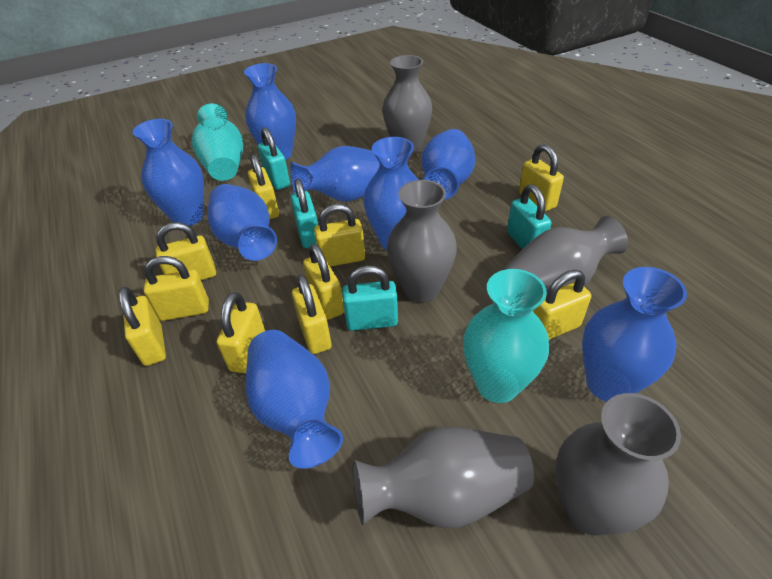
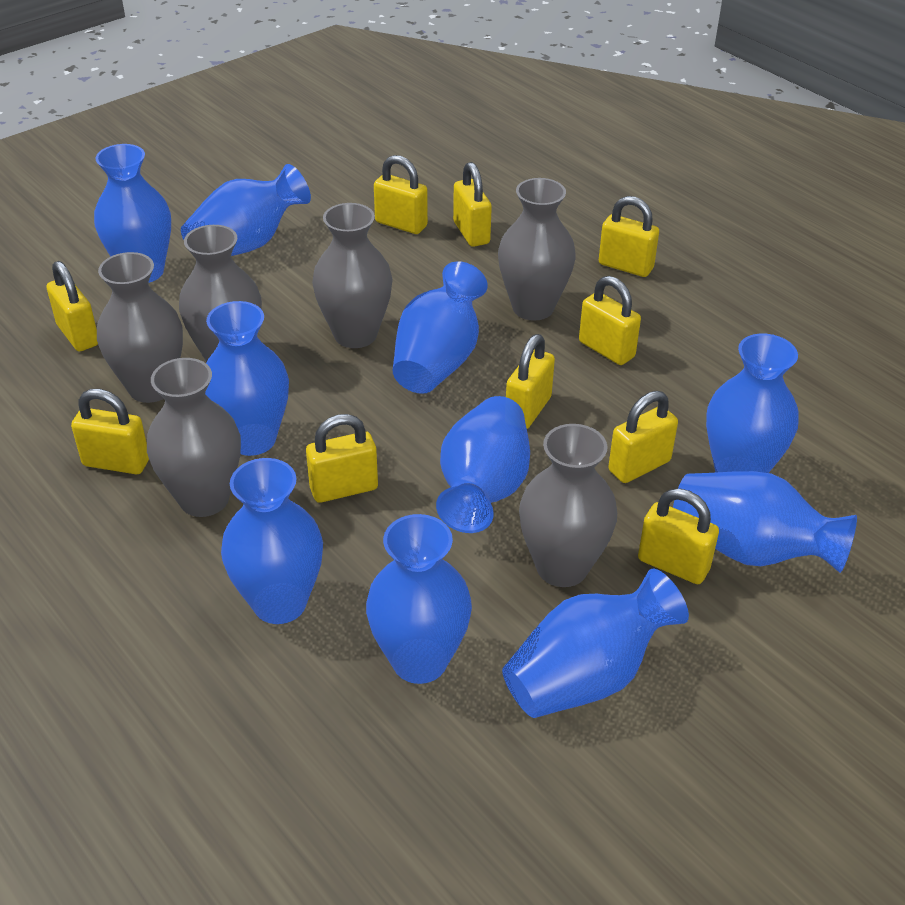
blue vase: [133,119,204,226] [207,184,277,261] [244,63,296,160] [246,330,343,469] [290,146,380,202] [364,137,419,250] [422,129,475,200] [582,267,687,402] = 8 -> [94,144,171,283] [181,164,311,256] [205,301,289,456] [221,458,323,624] [366,514,472,684] [393,261,488,394] [436,396,530,533] [502,569,689,718] [673,471,857,573] [706,333,799,473] = 10
grey vase: [353,427,534,528] [382,55,432,154] [387,180,457,302] [503,216,628,292] [556,393,681,535] = 5 -> [97,252,183,403] [147,358,241,517] [179,225,262,362] [312,203,393,348] [498,178,576,321] [519,424,617,587] = 6
turquoise padlock: [258,128,290,190] [291,179,318,248] [342,265,398,331] [507,184,551,250] = 4 -> none = 0
turquoise vase: [191,103,243,181] [463,269,549,403] = 2 -> none = 0

